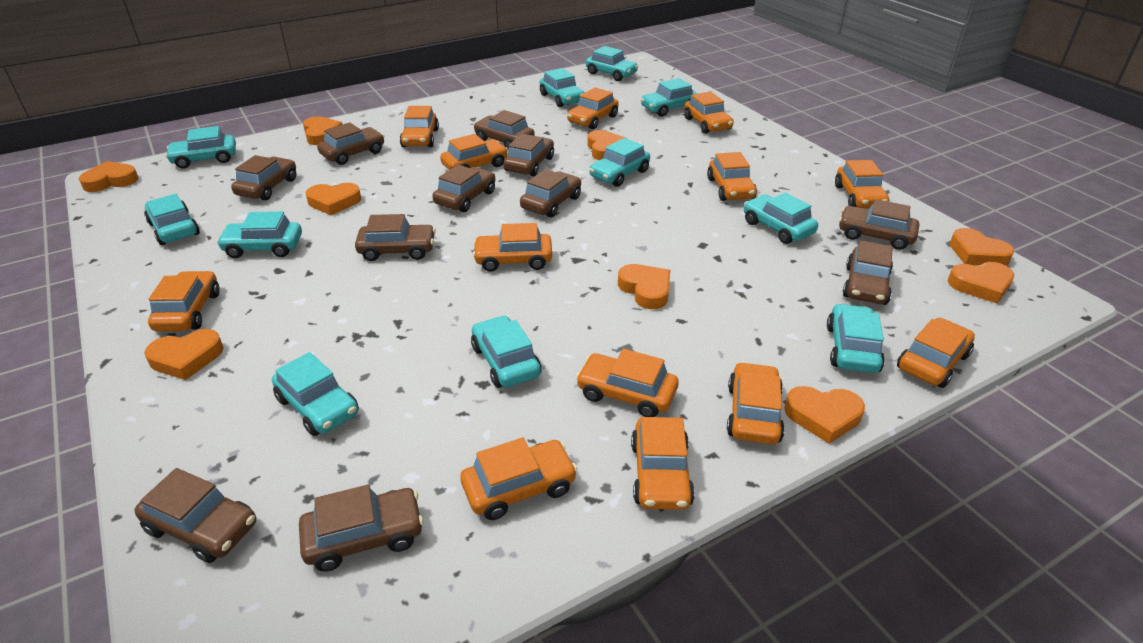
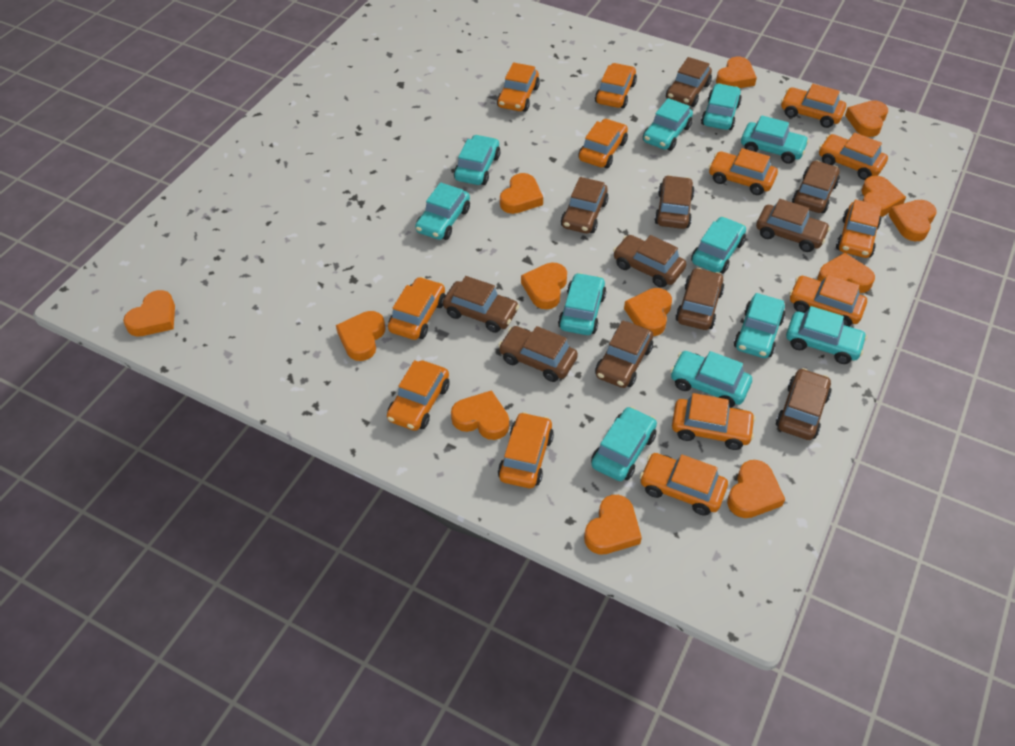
orange heart: [78,161,139,192] [144,329,224,380] [303,116,342,145] [306,183,361,215] [587,130,626,160] [618,264,670,309] [784,386,865,444] [948,262,1014,303] [950,228,1014,266] = 9 -> [123,290,175,336] [336,311,386,361] [451,390,509,440] [500,173,543,214] [521,262,567,309] [584,495,642,554] [624,288,672,336] [716,57,757,88] [727,460,785,518] [817,253,875,293] [845,100,888,137] [862,176,906,217] [888,200,937,241] = 13

